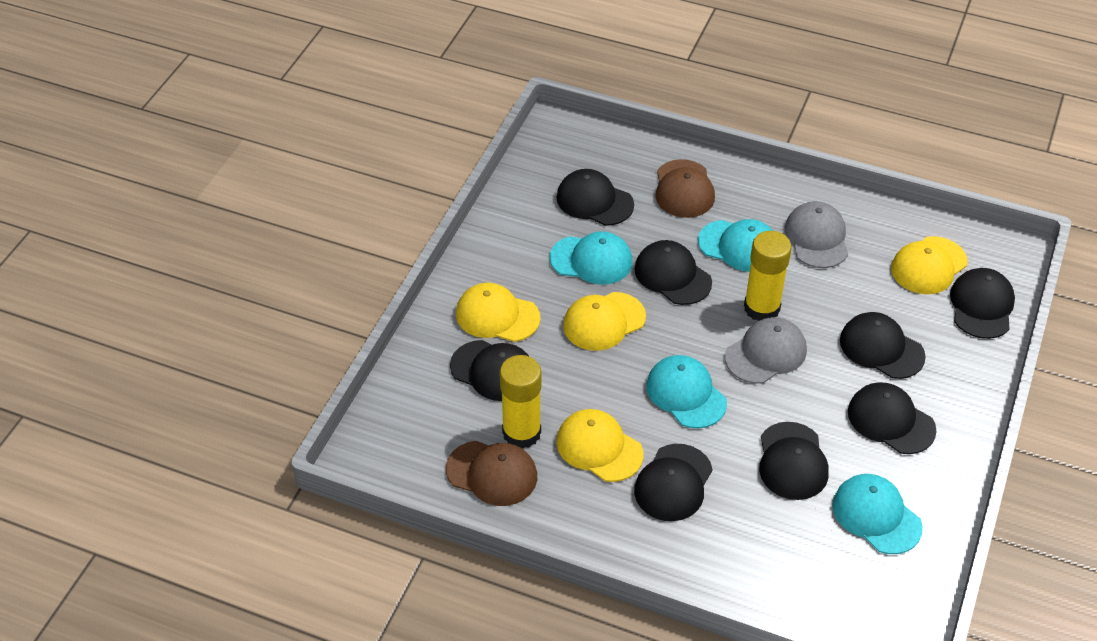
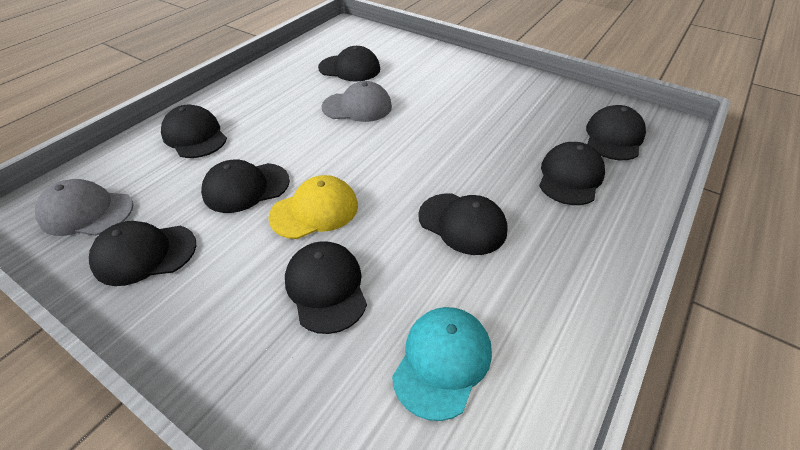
brown cap: [446,441,537,506] [656,159,715,218] = 2 -> none = 0
turquoise cap: [550,231,633,285] [646,355,727,428] [698,219,773,272] [832,474,923,554] = 4 -> [392,307,492,421] = 1
yellow cap: [456,283,541,342] [557,409,644,482] [563,292,646,351] [891,236,968,294] = 4 -> [268,175,358,239] = 1
yellow glue stick: [500,355,542,449] [744,231,792,321] = 2 -> none = 0

